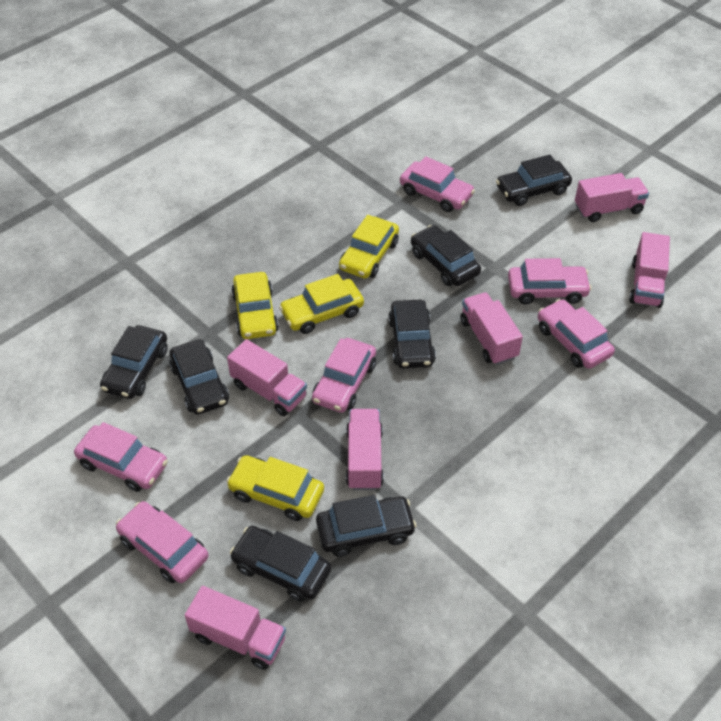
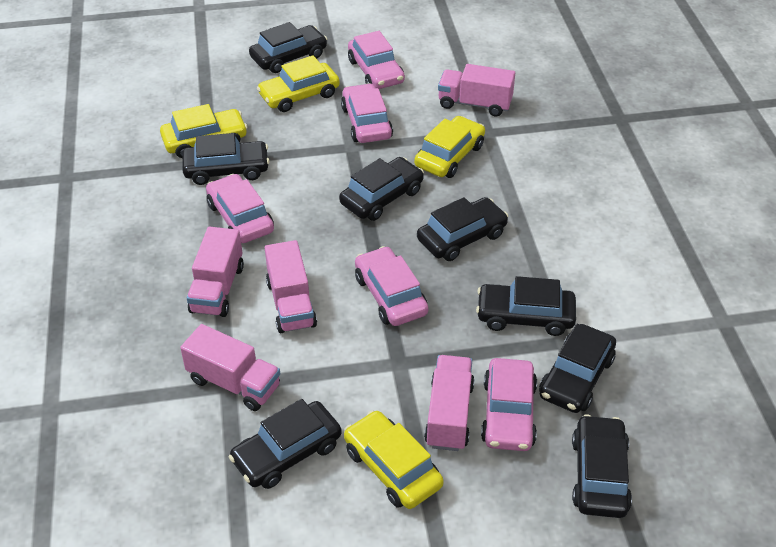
black car: [100,325,168,399] [169,340,229,415] [230,526,331,602] [316,495,416,557] [388,300,436,369] [411,225,481,286] [496,155,572,206] = 7 -> [182,133,270,185] [229,399,342,489] [249,22,327,73] [339,157,424,221] [417,197,508,261] [476,276,576,336] [539,324,616,413] [572,414,632,518] = 8
pink car: [74,422,168,492] [116,501,208,583] [312,338,376,413] [400,156,475,212] [508,258,592,304] [538,299,615,369] = 6 -> [206,174,274,243] [341,83,393,143] [348,31,405,89] [355,246,428,326] [481,358,537,451] = 5
pink truck: [185,586,286,670] [227,339,307,416] [346,409,384,490] [460,292,523,365] [575,173,649,222] [629,232,670,308] = 6 -> [180,324,280,411] [187,227,244,317] [265,240,317,333] [424,355,475,451] [438,64,515,116] = 5

